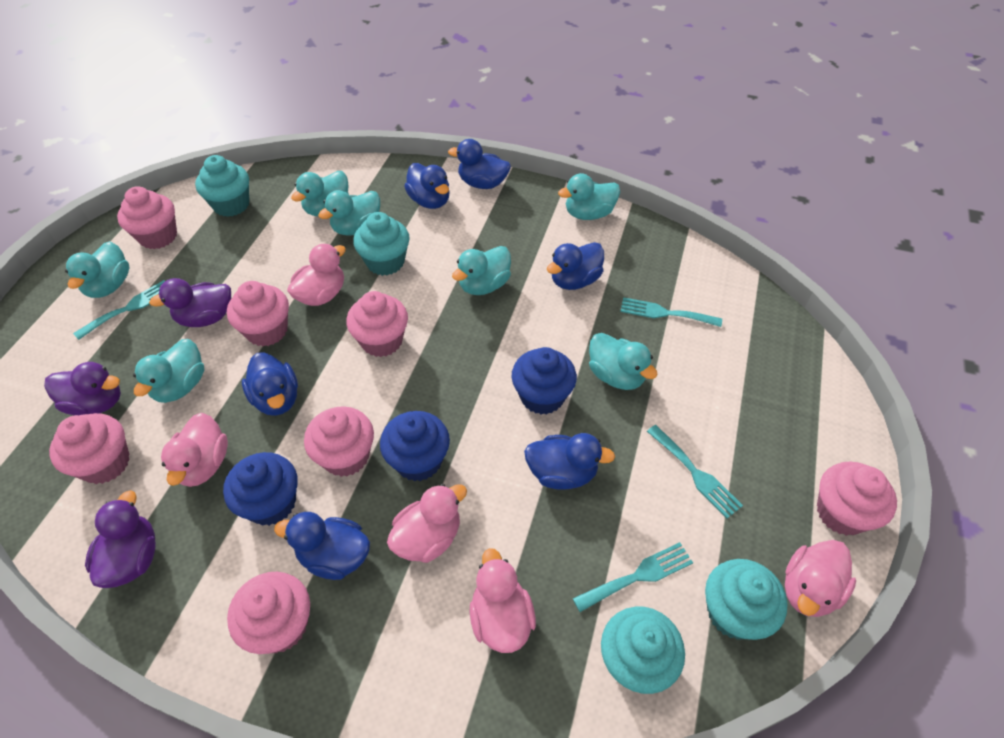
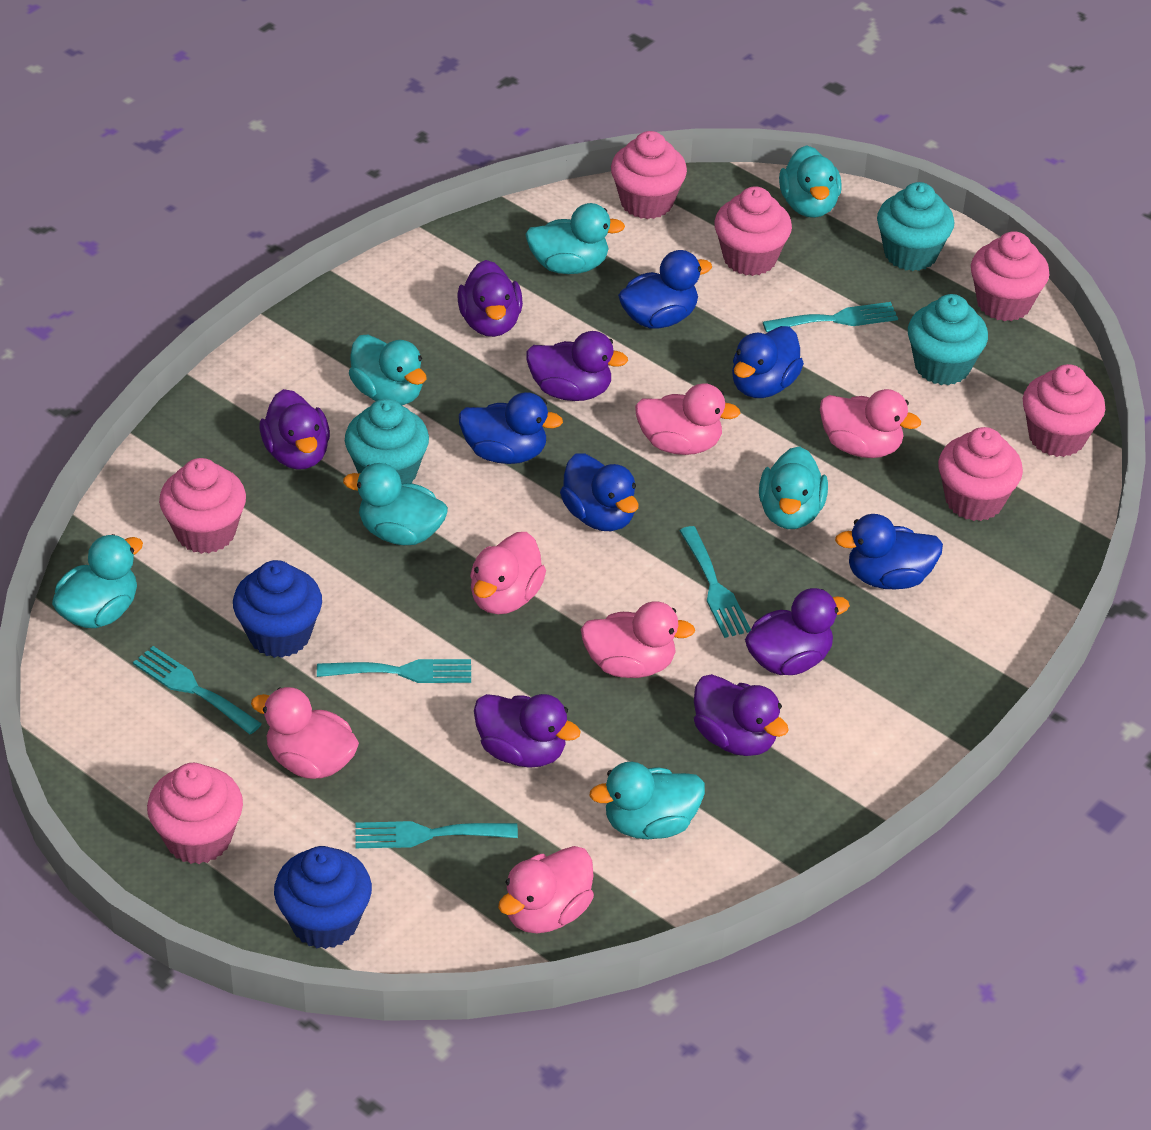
blue cupcake: [223,452,297,526] [380,411,450,481] [512,347,577,415] = 3 -> [233,560,322,658] [274,846,372,949] = 2
blue duck: [242,353,298,416] [274,512,370,580] [404,163,450,209] [448,139,511,189] [524,433,615,490] [547,242,604,290] = 6 -> [459,392,563,464] [560,453,639,531] [618,250,712,328] [732,326,804,398] [835,514,943,589] = 5
pink duck: [161,413,228,487] [287,244,346,306] [387,484,467,563] [469,548,536,653] [785,540,856,617] = 5 -> [251,687,359,779] [470,532,546,615] [498,846,594,933] [581,601,695,678] [635,383,740,455] [820,389,921,458] = 6
purple duck: [44,362,121,415] [85,490,156,588] [149,278,231,327] = 3 -> [260,389,330,470] [457,260,523,337] [474,694,581,768] [526,331,628,401] [694,674,789,756] [745,588,850,675] = 6
turquoise cupcake: [195,155,249,217] [353,212,410,276] [601,607,685,694] [705,559,788,640] = 4 -> [345,399,429,484] [877,182,954,271] [908,294,988,385] = 3
turquoise fork: [73,280,165,340] [573,542,693,612] [620,297,722,327] [647,425,743,518] = 4 -> [133,646,262,735] [317,659,471,683] [355,821,518,848] [679,526,751,638] [763,302,898,332] = 5

